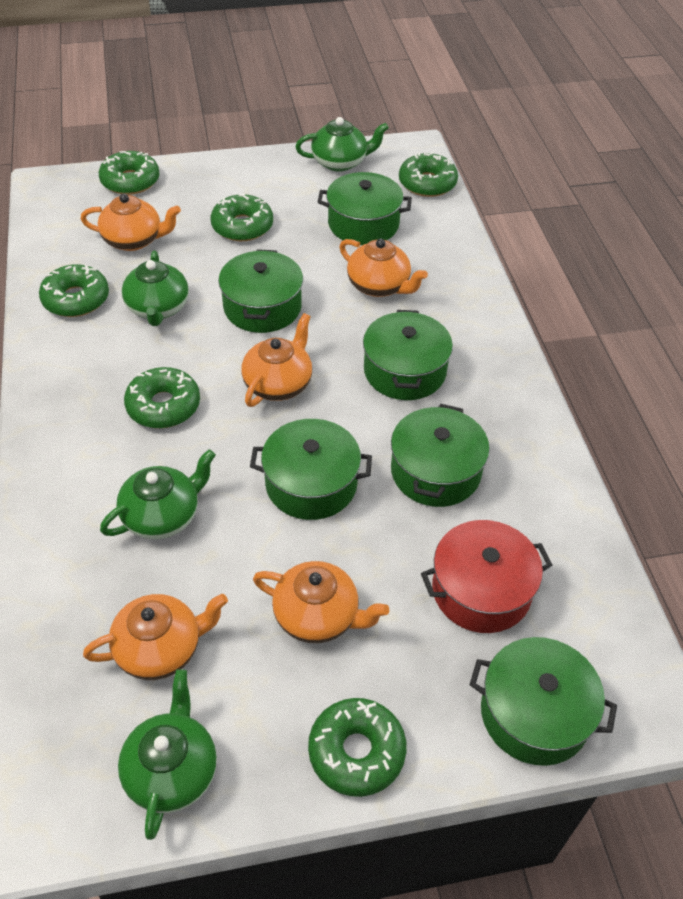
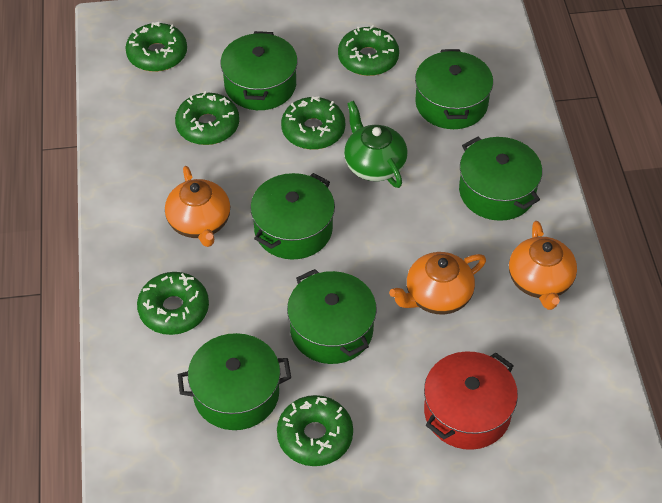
green teapot: [100,449,216,539] [118,669,217,840] [122,250,189,326] [295,117,389,172] = 4 -> [344,101,408,188] = 1
orange teapot: [81,193,181,251] [83,594,228,680] [241,313,312,407] [253,561,389,643] [339,238,428,297] = 5 -> [165,166,230,247] [389,252,486,315] [509,221,577,310] = 3

